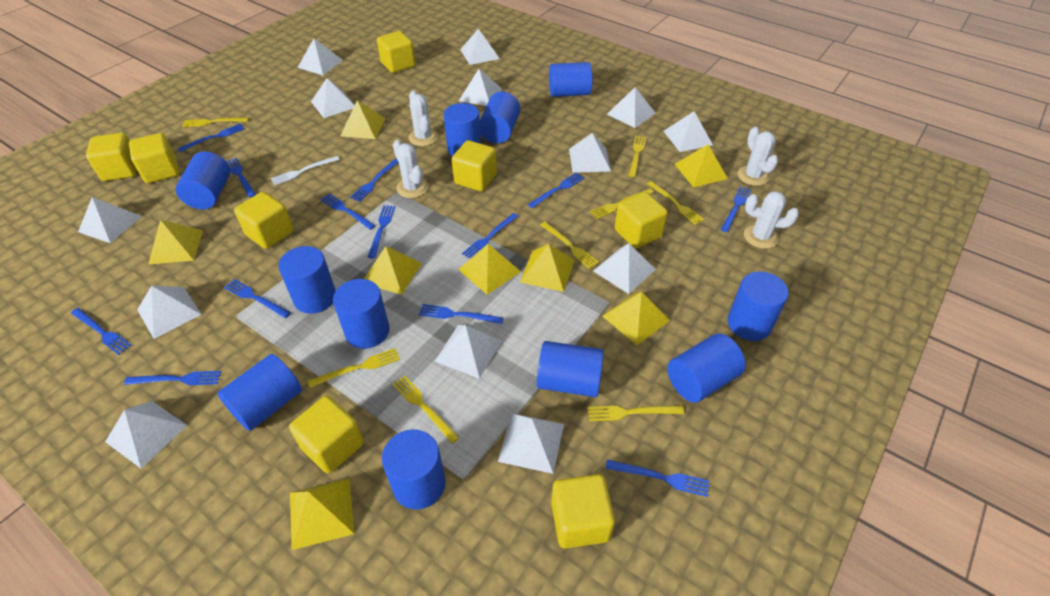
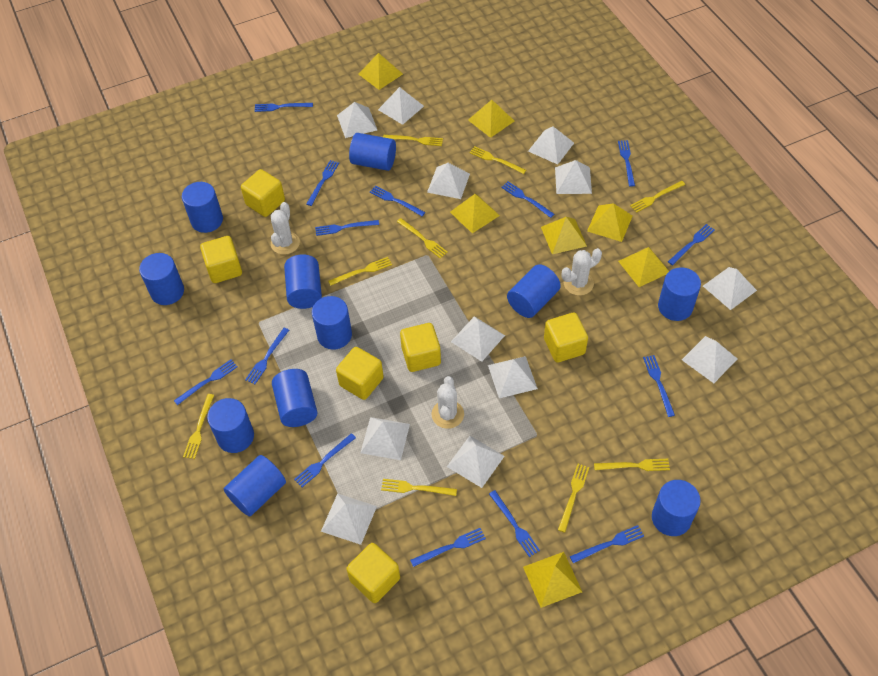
blue fork: [71,308,132,355] [124,371,221,385] [178,124,245,152] [224,279,291,318] [226,158,256,198] [320,193,375,230] [350,159,399,202] [368,205,395,258] [419,304,504,324] [462,213,519,259] [528,172,585,208] [606,459,709,497] [721,186,751,232] = 13 -> [174,360,238,405] [245,328,289,384] [255,103,313,112] [294,433,356,487] [306,160,339,206] [315,220,379,236] [370,185,425,216] [410,528,486,567] [489,490,540,557] [501,181,554,218] [570,525,644,563] [618,140,635,187] [643,355,675,417] [668,224,715,265] = 14
white cactus: [393,140,428,198] [409,90,438,146] [738,127,778,186] [744,191,799,249] = 4 -> [271,202,300,255] [432,376,464,429] [562,248,602,296] = 3
white fork: [271,156,339,185] = 1 -> none = 0
white pyramid: [78,197,142,243] [105,401,187,469] [137,286,202,339] [298,38,343,75] [311,78,355,118] [434,325,501,379] [459,69,502,106] [460,29,500,65] [498,413,564,474] [569,133,611,173] [593,243,656,294] [607,87,655,128] [664,111,713,152] = 13 -> [321,494,377,545] [337,102,377,138] [360,417,410,460] [378,87,424,125] [427,163,470,199] [447,436,505,488] [451,316,505,362] [488,356,538,398] [528,126,574,164] [555,160,592,194] [682,336,737,383] [703,267,757,310] = 12
yellow cube: [86,132,137,181] [129,133,179,183] [234,192,294,249] [289,396,364,474] [377,31,415,73] [452,140,497,191] [551,474,615,549] [615,192,668,248] = 8 -> [200,236,242,283] [241,169,285,217] [336,347,384,400] [346,543,400,603] [400,323,441,372] [544,312,588,362] = 6
yellow fork: [182,118,249,127] [308,348,400,388] [392,375,460,443] [540,222,599,269] [588,406,684,422] [590,189,654,219] [629,135,646,177] [647,181,705,225] = 8 -> [183,394,214,459] [328,257,392,286] [381,479,457,496] [383,135,443,146] [397,218,448,259] [469,146,526,174] [558,464,589,533] [594,459,670,471] [630,181,685,213] = 9
yellow pyramid: [148,220,203,264] [290,478,355,550] [340,100,386,139] [364,246,422,295] [458,244,521,294] [520,244,575,292] [602,292,670,345] [675,145,728,187] = 8 -> [358,53,403,90] [450,194,500,233] [468,100,514,138] [523,552,582,608] [541,217,587,254] [587,203,633,242] [618,247,669,287] = 7

